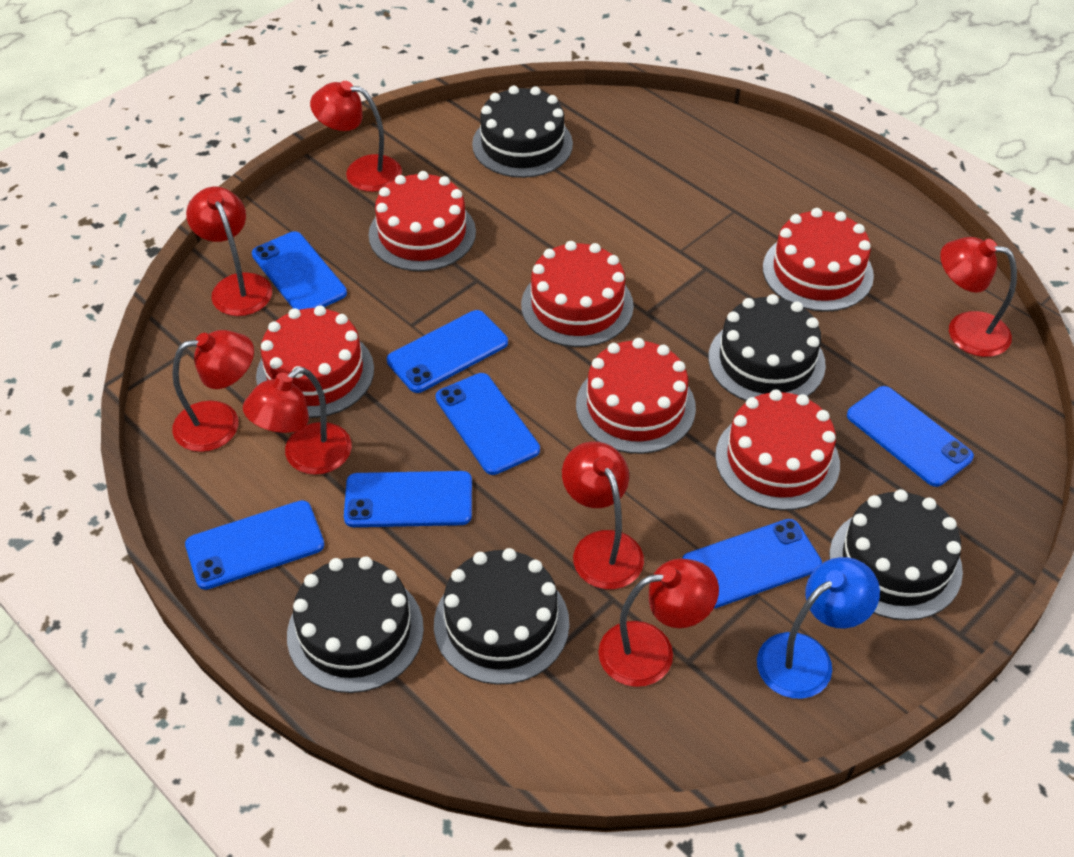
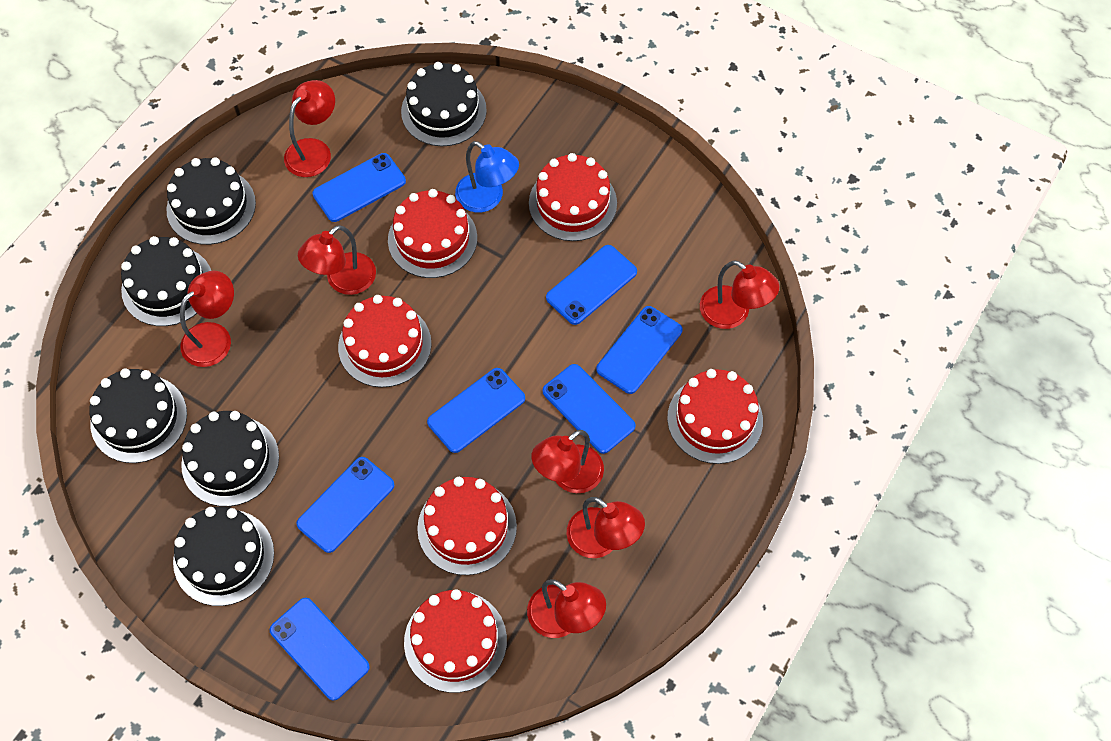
black cake: [287,556,424,693] [434,548,569,685] [472,86,573,178] [708,294,826,401] [829,489,963,620] = 5 -> [89,369,187,463] [121,236,211,326] [166,157,256,245] [173,507,274,606] [181,411,279,507] [401,62,487,146] = 6

